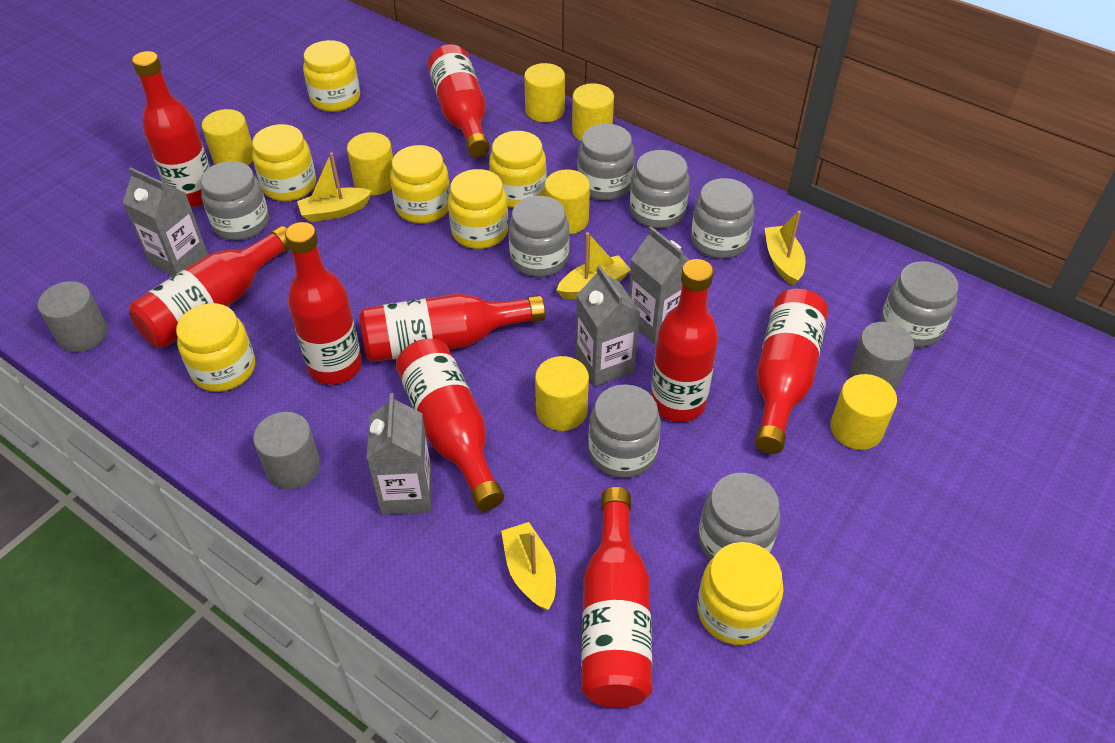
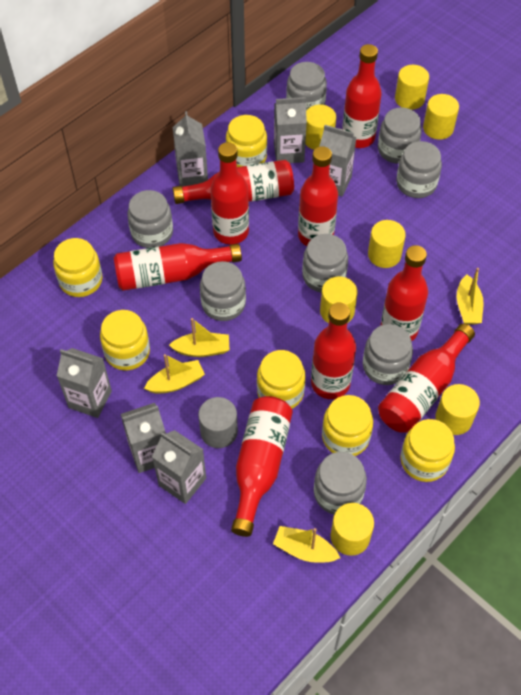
grey carton: [123,167,208,276] [366,393,432,515] [576,265,641,386] [629,226,690,345] = 4 -> [57,348,112,418] [121,403,166,473] [152,430,206,504] [172,111,208,187] [274,97,307,163] [319,125,357,196] = 6
grey cylinder: [38,281,108,352] [253,412,320,489] [849,322,914,390] = 3 -> [198,397,238,448] = 1
yellow jar: [176,303,255,392] [252,124,316,201] [303,40,360,112] [390,145,450,224] [448,169,508,249] [489,131,547,208] [697,542,784,645] = 7 -> [53,238,102,297] [100,310,150,370] [226,115,267,167] [257,350,305,409] [322,395,373,456] [400,419,455,482] = 6

